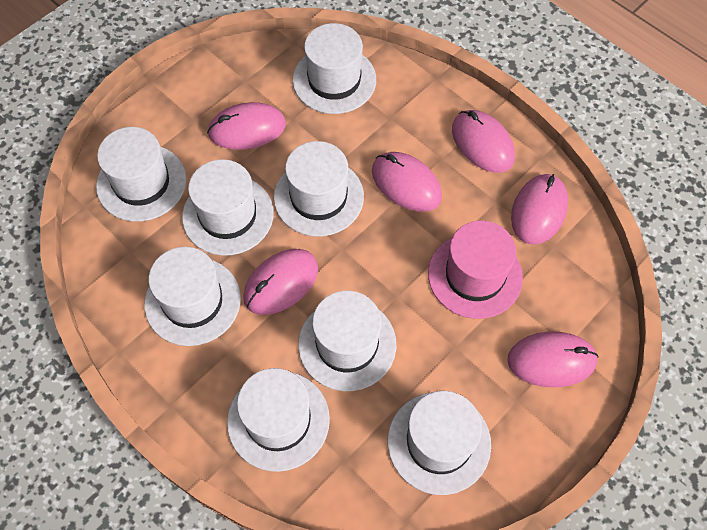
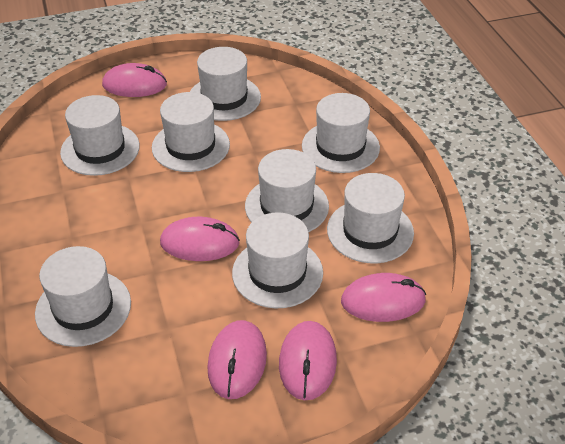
pink hat: [428,221,523,319] = 1 -> none = 0
pink mouse: [207,102,286,150] [243,249,318,315] [372,152,442,212] [452,110,515,173] [507,332,599,388] [511,174,568,245] = 6 -> [102,63,167,97] [160,217,240,261] [207,320,267,399] [279,321,337,400] [341,273,426,322] = 5

